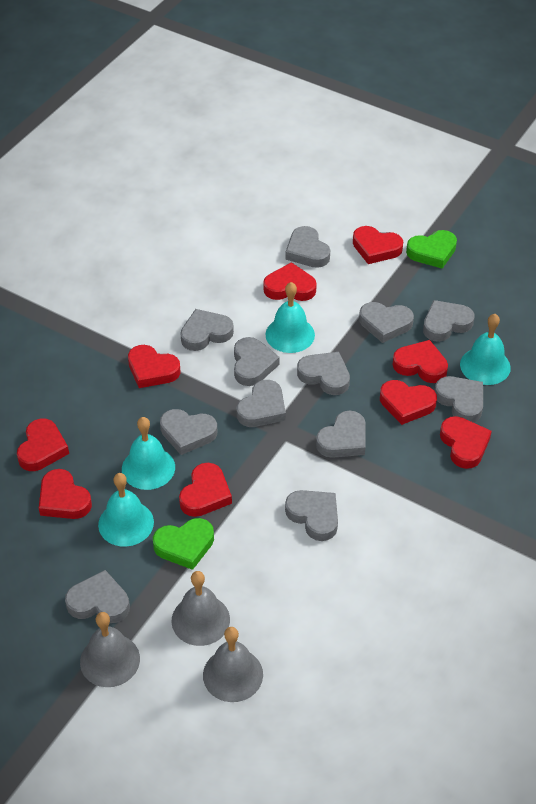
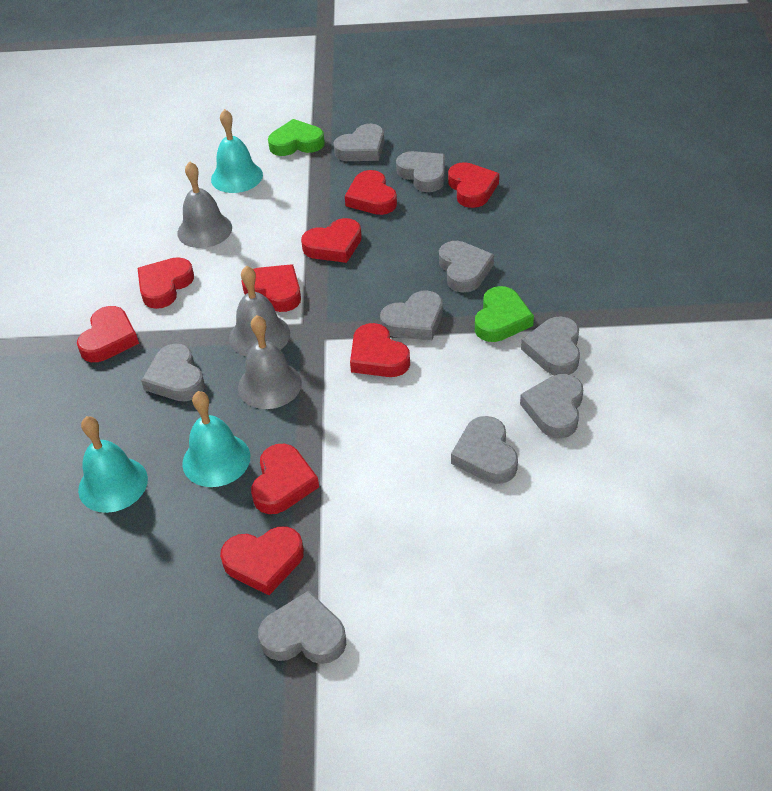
grey heart: [65,570,130,623] [160,409,217,455] [181,309,234,351] [234,337,280,386] [237,380,286,427] [285,226,330,268] [285,490,338,541] [297,352,350,395] [316,411,366,458] [359,302,414,343] [423,300,474,342] [435,376,483,423] = 12 -> [141,344,205,401] [258,591,346,664] [333,124,384,161] [380,291,443,340] [396,151,445,192] [439,241,494,293] [451,416,518,484] [520,374,583,438] [521,316,580,375] = 9
turquoise bell: [98,473,154,547] [122,417,175,490] [266,282,315,353] [460,314,511,385] = 4 -> [78,416,148,513] [182,391,250,487] [211,109,263,193] = 3

